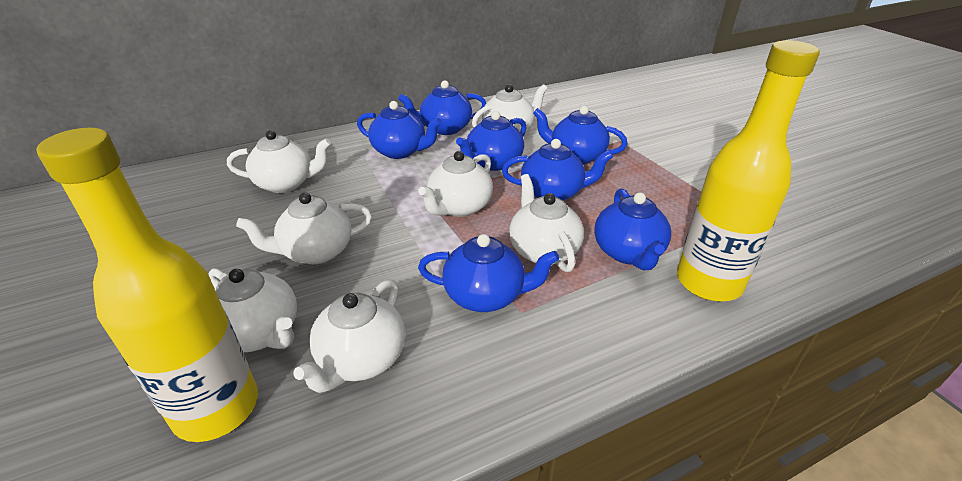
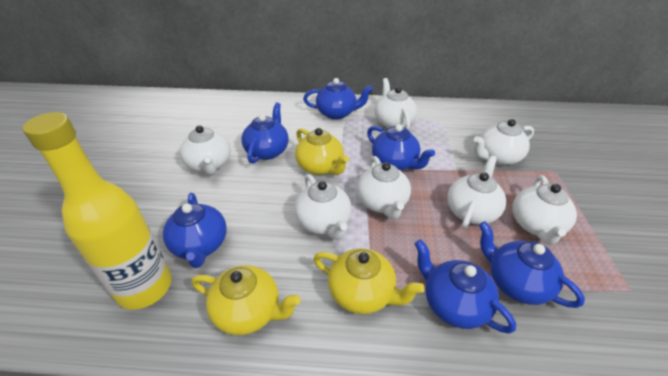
blue teapot: [357,101,442,159] [398,80,486,135] [418,234,559,312] [456,111,527,171] [502,139,613,201] [533,106,627,164] [594,188,671,270] = 7 -> [163,193,227,268] [241,102,289,164] [303,78,373,120] [367,124,435,170] [415,239,516,333] [479,222,585,308] = 6
yellow bottle: [37,128,258,442] [677,40,820,301] = 2 -> [23,112,172,310] = 1
yellow teapot: none = 0 -> [192,265,301,335] [295,128,349,175] [313,248,425,314] = 3

